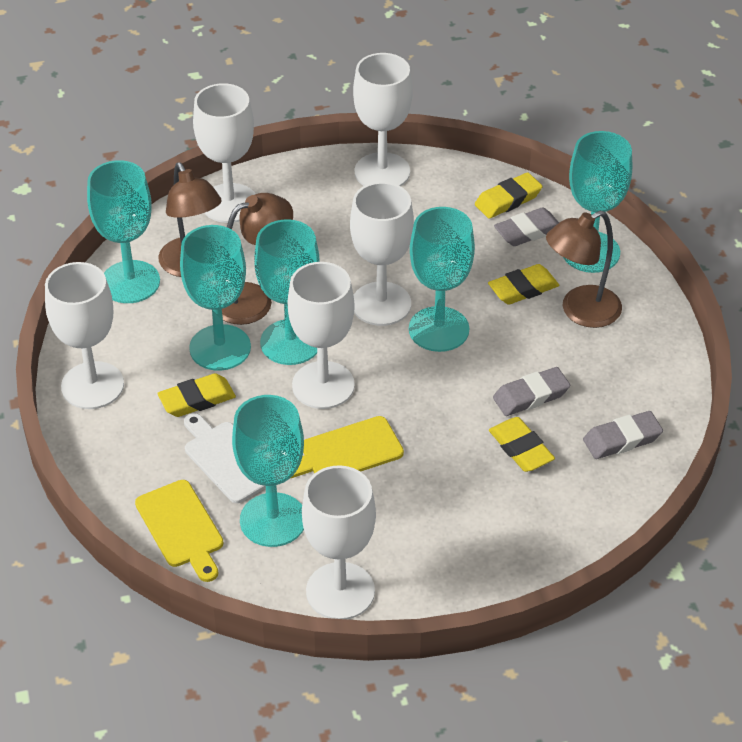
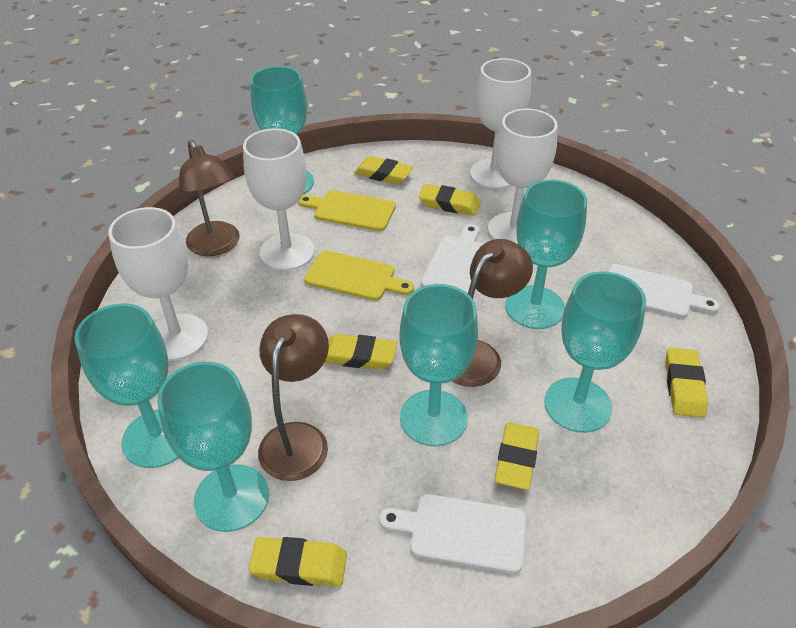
grey eraser: [493,367,570,416] [494,207,559,246] [583,411,663,459] = 3 -> none = 0
white cutting board: [184,413,266,503] = 1 -> [379,494,526,574] [421,224,483,293] [608,264,720,318] = 3
white goblet: [45,262,124,409] [193,83,255,223] [288,262,355,409] [302,465,376,619] [350,182,414,326] [353,53,413,186] = 6 -> [108,207,208,361] [243,128,315,271] [470,58,531,189] [488,109,558,244] = 4
yellow eraser: [157,373,236,417] [475,172,542,219] [488,264,559,305] [489,417,555,472] = 4 -> [248,537,347,586] [324,334,397,370] [354,156,413,185] [419,184,480,216] [494,422,539,490] [665,348,708,418] = 6

